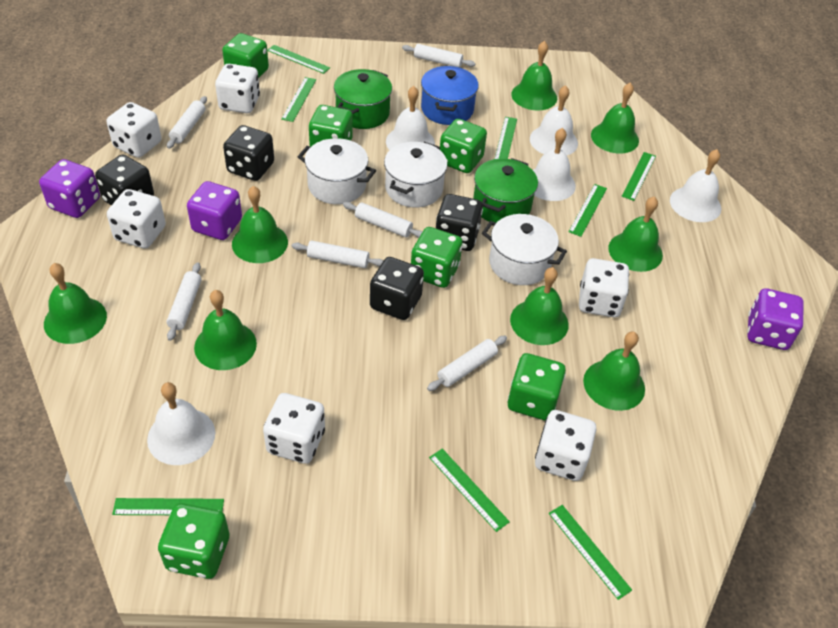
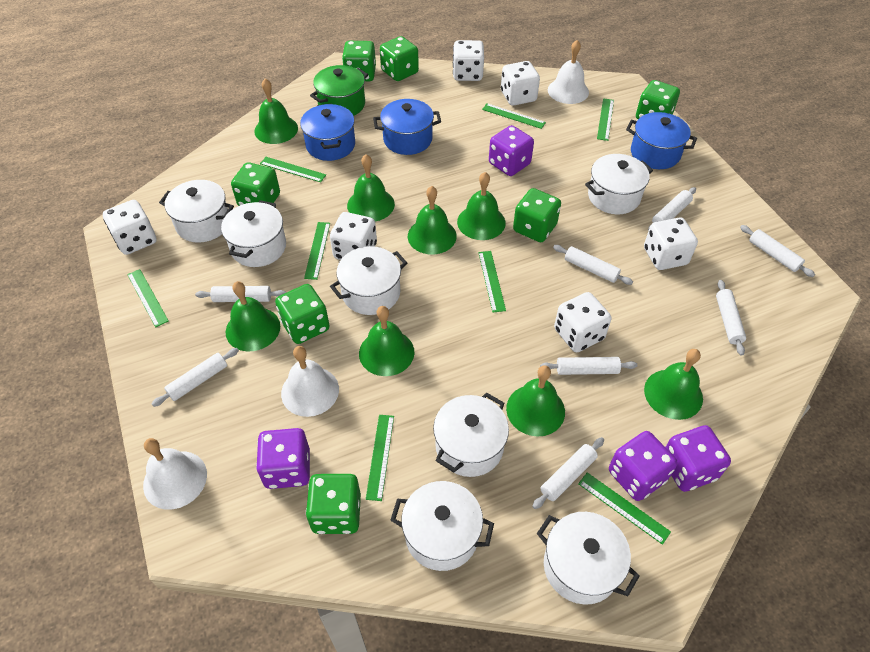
black dice: [95,155,154,205] [223,125,274,181] [370,257,424,320] [436,194,483,251] = 4 -> none = 0
blue pot: [421,66,479,125] = 1 -> [300,103,355,161] [373,99,441,155] [626,112,697,169] = 3
green dice: [158,503,229,579] [222,33,269,78] [309,105,353,147] [411,227,463,288] [440,119,487,173] [508,353,566,420] = 6 -> [231,162,280,206] [275,284,330,344] [306,474,361,534] [342,41,376,81] [380,36,419,81] [513,188,561,242] [636,80,680,119] = 7
green pot: [334,69,392,129] [473,158,538,223] = 2 -> [310,65,368,116] = 1
purple dice: [39,159,100,218] [187,181,242,240] [747,288,803,350] = 3 -> [256,428,310,489] [489,125,534,176] [609,431,678,501] [666,425,731,492] = 4
white bell: [147,382,215,465] [386,86,435,150] [530,85,578,155] [533,128,576,201] [670,149,721,222] = 5 -> [143,438,207,510] [281,346,339,417] [548,40,589,104] = 3
white pot: [298,138,376,204] [384,142,447,208] [482,214,567,285] = 3 -> [159,180,234,242] [221,200,286,267] [330,246,407,315] [390,481,494,571] [433,392,509,477] [537,512,640,605] [585,154,653,214] = 7
white rolling pin: [166,262,202,341] [167,96,207,149] [292,241,383,268] [343,202,423,238] [402,44,475,67] [427,336,507,391] = 6 -> [152,348,239,407] [195,286,286,302] [532,437,604,509] [540,357,637,375] [553,245,633,285] [648,187,696,231] [716,280,746,356] [740,225,815,277] = 8

